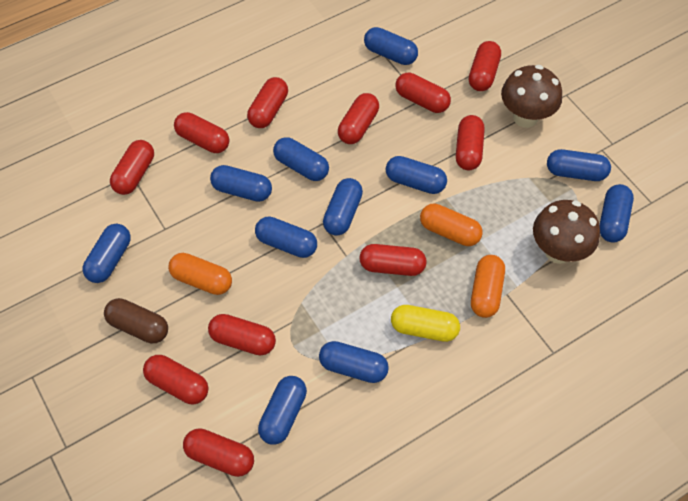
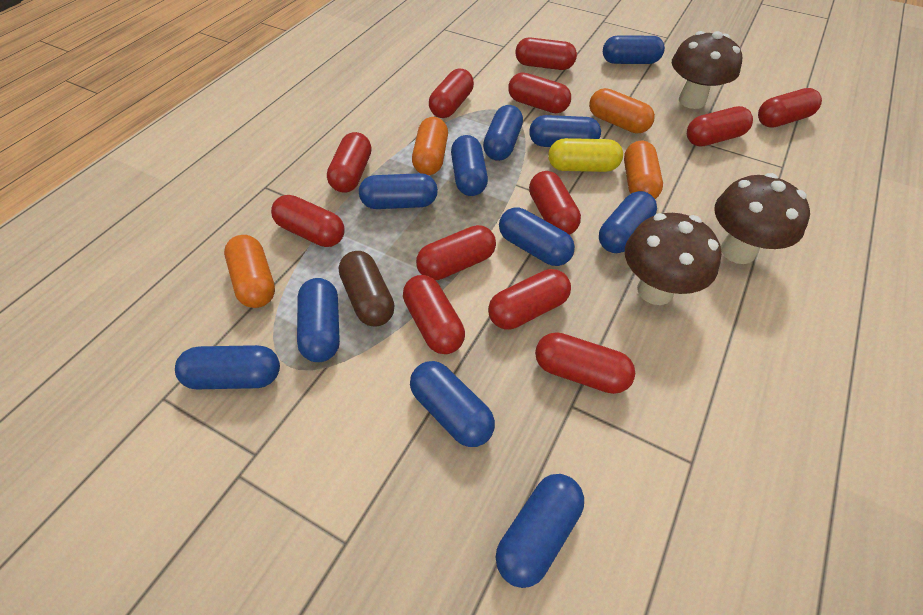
brown mushroom: [501,65,562,128] [533,200,600,264] = 2 -> [625,213,722,305] [672,31,742,109] [714,173,810,264] = 3
orange capsule: [168,253,232,295] [420,204,483,246] [471,255,505,318] = 3 -> [224,235,275,308] [412,117,448,175] [589,88,655,134] [624,140,663,199] = 4
red capsule: [110,140,154,195] [143,355,209,404] [174,112,229,153] [183,428,254,477] [208,314,276,356] [247,77,288,128] [338,93,379,144] [360,244,427,276] [395,73,451,113] [456,115,485,170] [469,41,501,91] = 11 -> [271,195,345,247] [327,132,371,193] [403,275,465,354] [416,225,496,280] [429,69,474,118] [488,269,571,330] [508,73,571,113] [515,37,577,70] [529,171,581,235] [535,332,635,394] [687,106,753,147] [758,88,822,128] = 12

